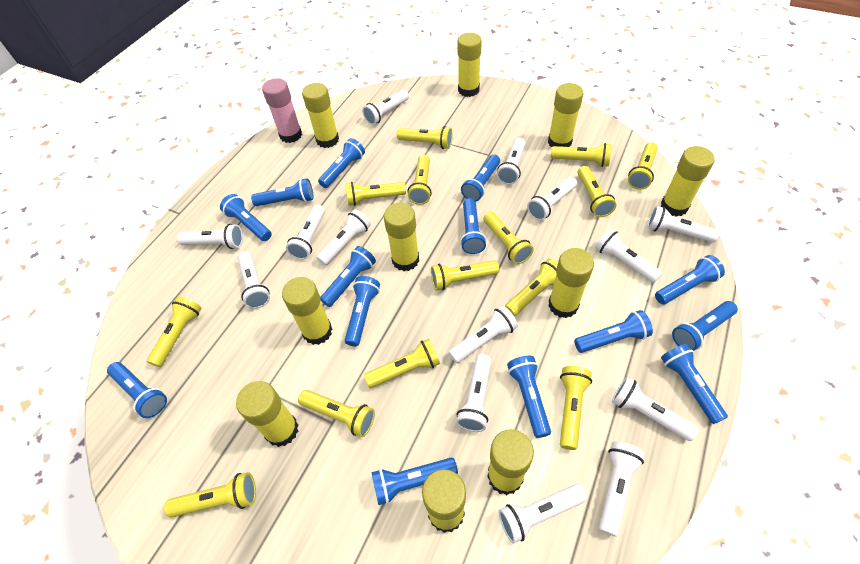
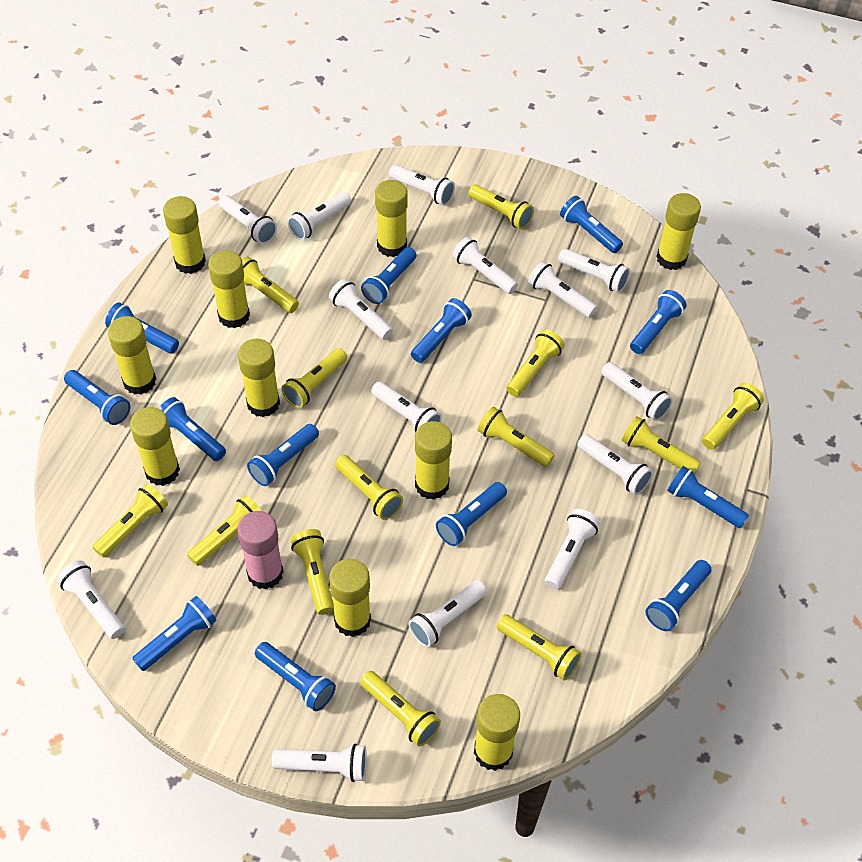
blue flashlight: [107,362,167,418] [220,194,272,241] [251,178,314,206] [318,138,365,188] [320,246,376,307] [345,276,380,346] [371,458,458,505] [460,198,486,254] [461,155,500,201] [507,356,551,438] [574,310,653,353] [655,255,725,304] [661,344,728,424] [672,301,738,351] = 14 -> [64,370,130,425] [105,302,179,354] [132,596,216,671] [158,397,226,461] [247,424,319,486] [255,642,336,711] [361,247,416,304] [411,298,472,363] [436,482,507,546] [560,196,623,253] [630,290,687,354] [645,560,711,631] [667,466,749,528] = 13
yellow flashlight: [147,296,201,367] [164,472,256,518] [298,390,375,437] [345,182,406,206] [364,339,440,388] [397,126,453,149] [407,155,432,205] [431,260,499,291] [483,212,534,264] [505,259,558,316] [551,143,612,167] [560,366,592,450] [578,166,617,217] [628,142,658,190] = 14 -> [93,483,168,558] [187,495,262,566] [242,257,299,313] [281,348,347,408] [290,529,334,615] [335,455,403,520] [360,671,441,746] [468,184,534,230] [478,407,555,467] [497,614,582,681] [506,329,565,397] [622,416,701,474] [702,383,764,450] = 13

